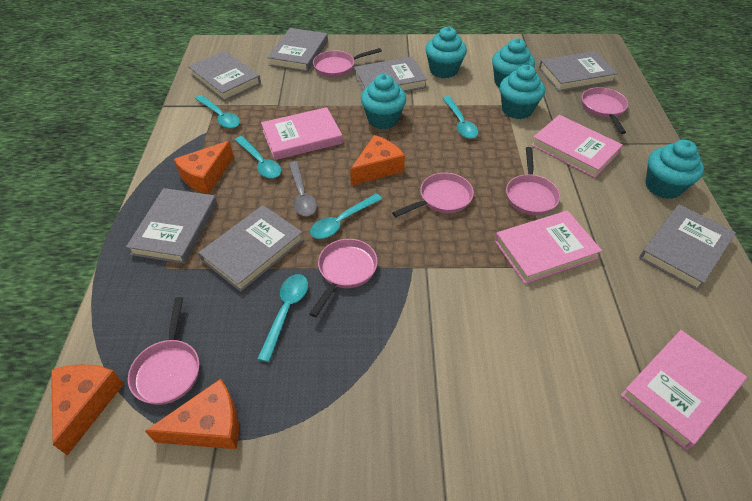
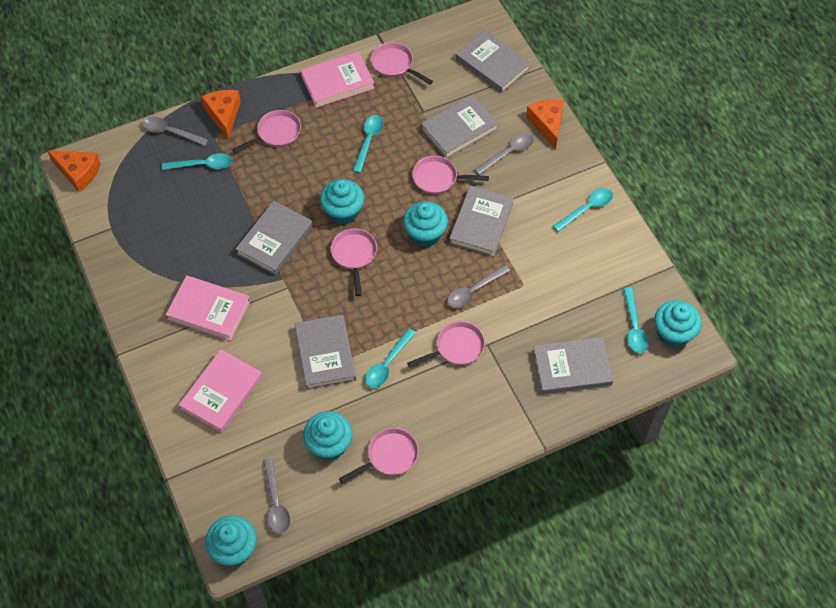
grey book: [126,188,217,264] [188,51,261,101] [199,205,304,292] [268,28,328,72] [354,57,427,92] [539,51,618,91] [639,204,736,291] = 7 -> [236,201,313,275] [295,314,356,390] [421,95,499,159] [449,186,514,257] [456,30,531,93] [533,337,613,394] = 6
grey spoon: [288,161,317,216] = 1 -> [142,117,209,146] [263,458,290,534] [447,265,510,308] [474,133,534,175] = 4
orange cheese: [51,365,124,456] [145,379,239,449] [174,141,234,194] [350,135,405,185] = 4 -> [47,150,101,192] [201,90,241,140] [526,99,564,150] = 3
pink book: [261,107,343,160] [494,210,602,284] [531,115,623,178] [621,330,747,450] = 4 -> [166,275,250,341] [179,349,263,433] [300,51,375,108] = 3

